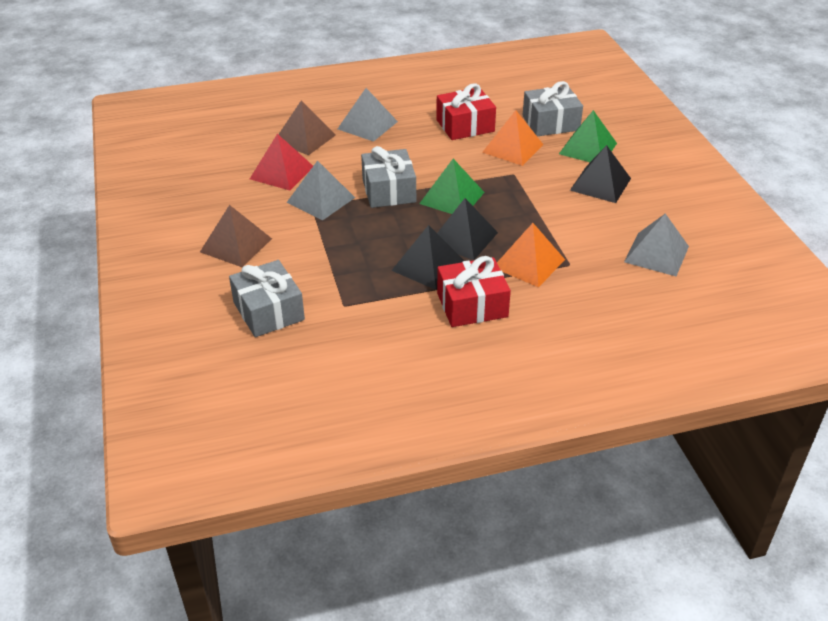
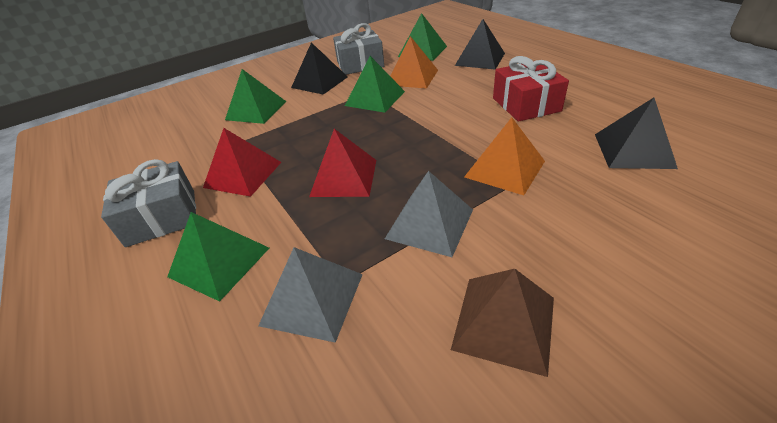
brown pyramid: [200,205,272,267] [278,101,336,155] = 2 -> [451,269,554,377] = 1
green pyramid: [419,159,485,214] [559,110,617,162] = 2 -> [167,212,269,302] [225,69,286,124] [345,56,405,113] [398,13,447,61] = 4
grey gift: [229,260,305,337] [361,146,416,208] [523,81,583,137] = 3 -> [101,159,196,247] [333,23,384,75] = 2
grey pyramid: [286,160,355,221] [338,88,398,142] [624,213,689,276] = 3 -> [258,247,363,343] [385,171,473,257] = 2
red gift: [436,83,496,140] [437,256,511,327] = 2 -> [493,56,569,122] = 1
red pyramid: [250,134,313,190] = 1 -> [203,128,281,197] [309,129,376,197] = 2

